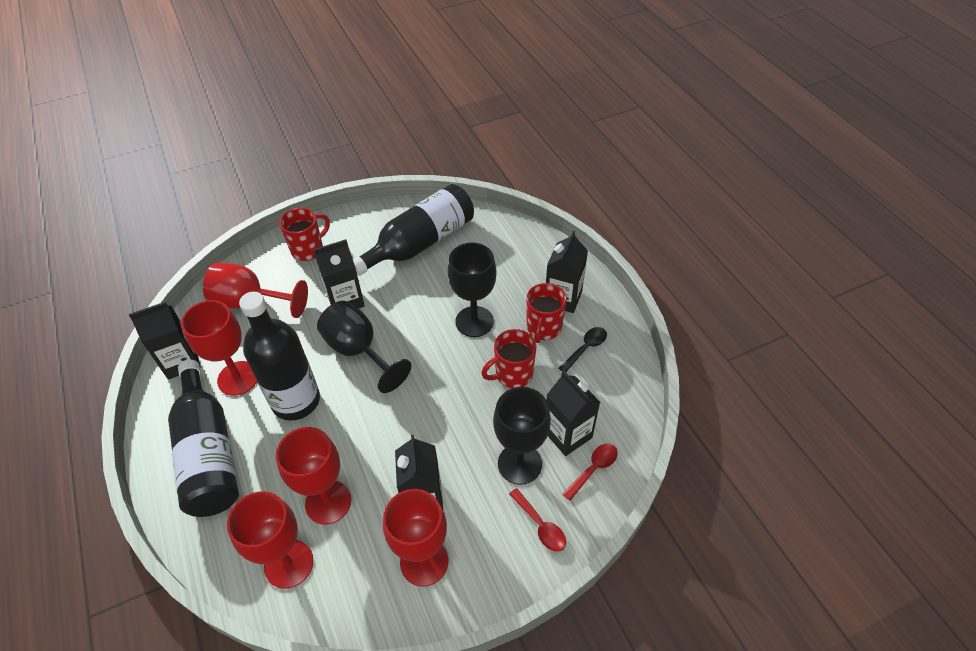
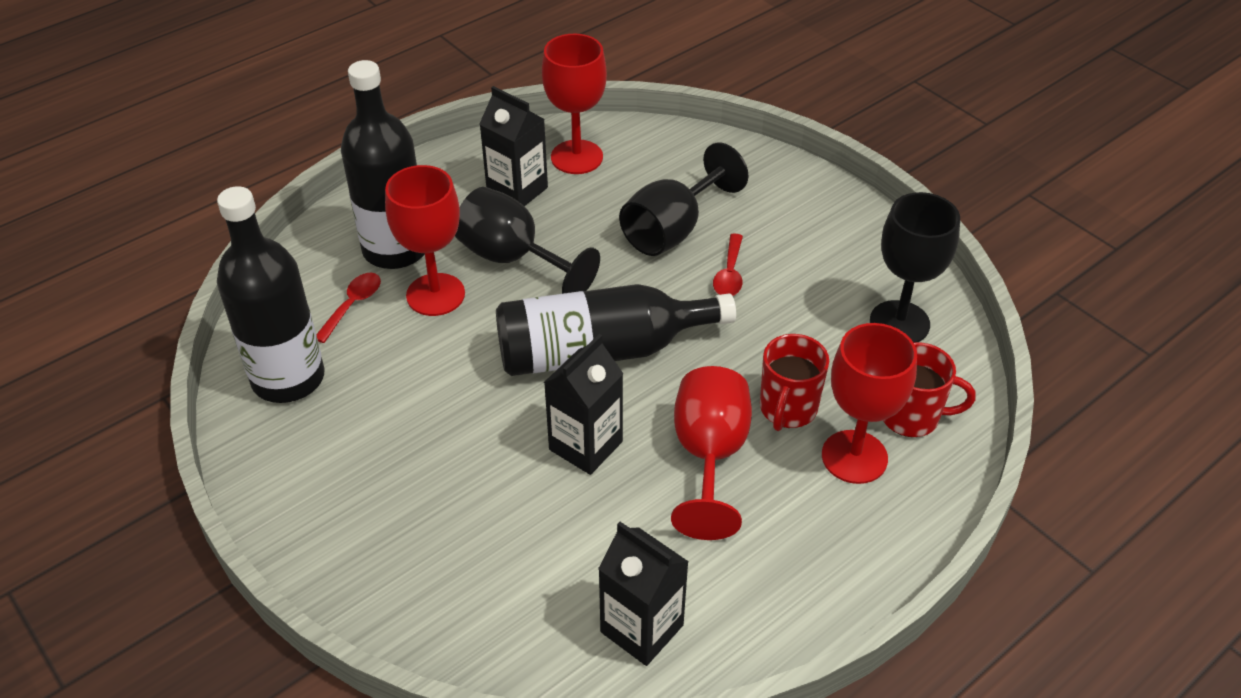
black carton: [129,302,201,380] [314,239,365,309] [395,435,443,509] [546,231,588,313] [546,371,600,456] = 5 -> [480,86,548,206] [544,334,623,475] [598,522,689,666] = 3
black spoon: [559,327,607,372] = 1 -> none = 0
red goblet: [181,300,257,396] [203,263,308,318] [227,491,313,589] [276,427,351,524] [383,489,448,587] = 5 -> [385,165,465,316] [542,33,607,174] [671,366,752,540] [822,323,917,484] = 4
red mug: [279,208,330,261] [481,329,536,388] [526,283,567,343] = 3 -> [760,334,829,431] [883,342,975,437] = 2

